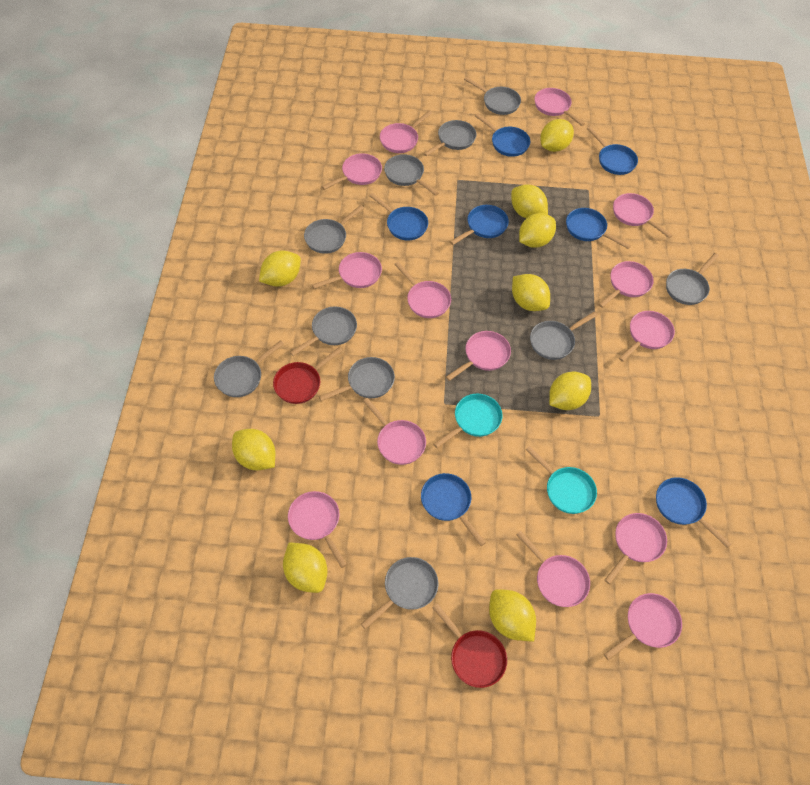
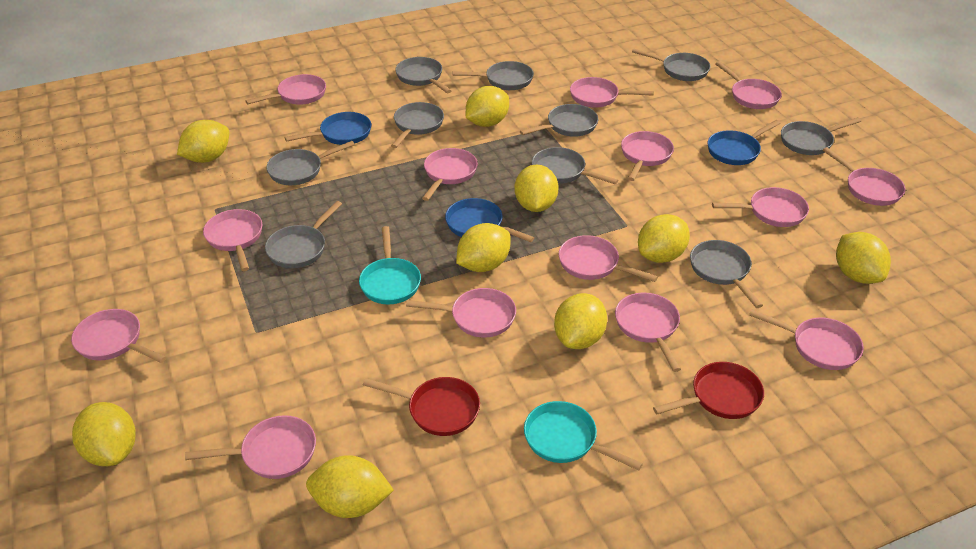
blue pan: [369,193,428,240] [421,473,486,546] [450,205,509,245] [475,113,531,157] [566,208,631,249] [587,127,638,175] [656,477,731,548] = 7 -> [284,112,371,145] [445,198,534,242] [708,120,781,165] = 3

